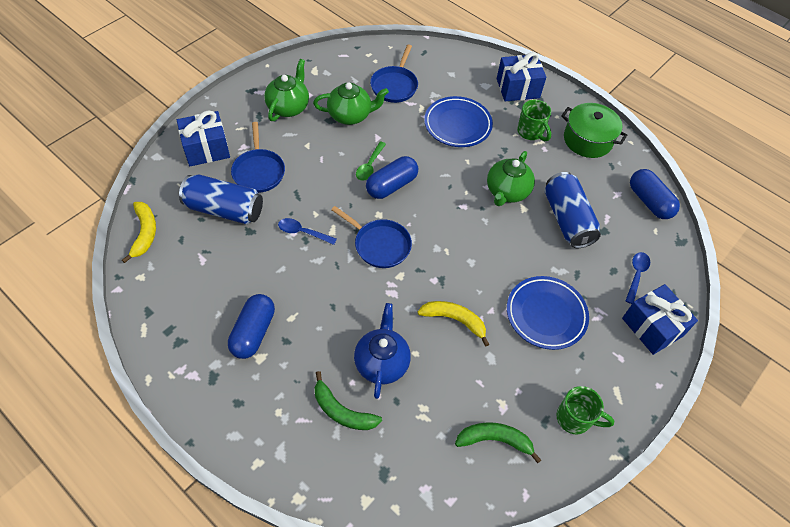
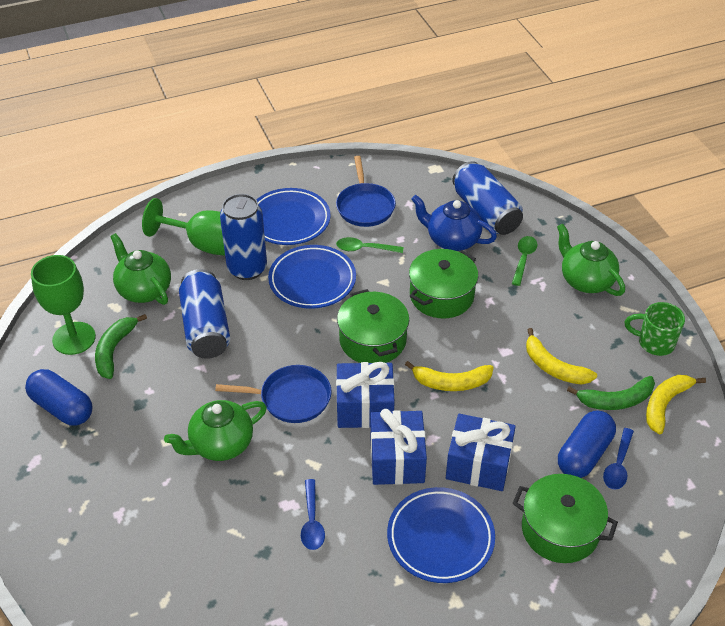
blue can: [179,174,263,224] [545,172,601,248] = 2 -> [179,269,230,359] [220,194,267,280] [452,161,523,235] = 3
blue capsule: [228,294,275,359] [366,156,418,199] [630,169,680,219] = 3 -> [25,369,92,426] [558,410,616,478] = 2
blue pan: [231,122,285,193] [331,206,412,268] [370,45,418,103] = 3 -> [215,365,331,423] [336,156,396,227] = 2
blue plate: [424,96,493,147] [507,276,589,350] = 2 -> [256,188,331,245] [268,245,356,309] [387,487,495,583] = 3
green goblet: none = 0 -> [31,255,96,355] [142,198,225,256] = 2
green mug: [517,100,551,141] [556,386,614,434] = 2 -> [625,302,685,356] = 1
green pot: [561,103,627,158] = 1 -> [337,289,409,363] [409,249,478,318] [513,474,618,563] = 3
green spoon: [356,141,386,181] = 1 -> [336,237,403,253] [512,236,538,286] = 2
yellow banana: [122,202,156,263] [418,301,490,346] = 2 -> [405,361,494,391] [526,328,597,385] [646,375,706,434] = 3

